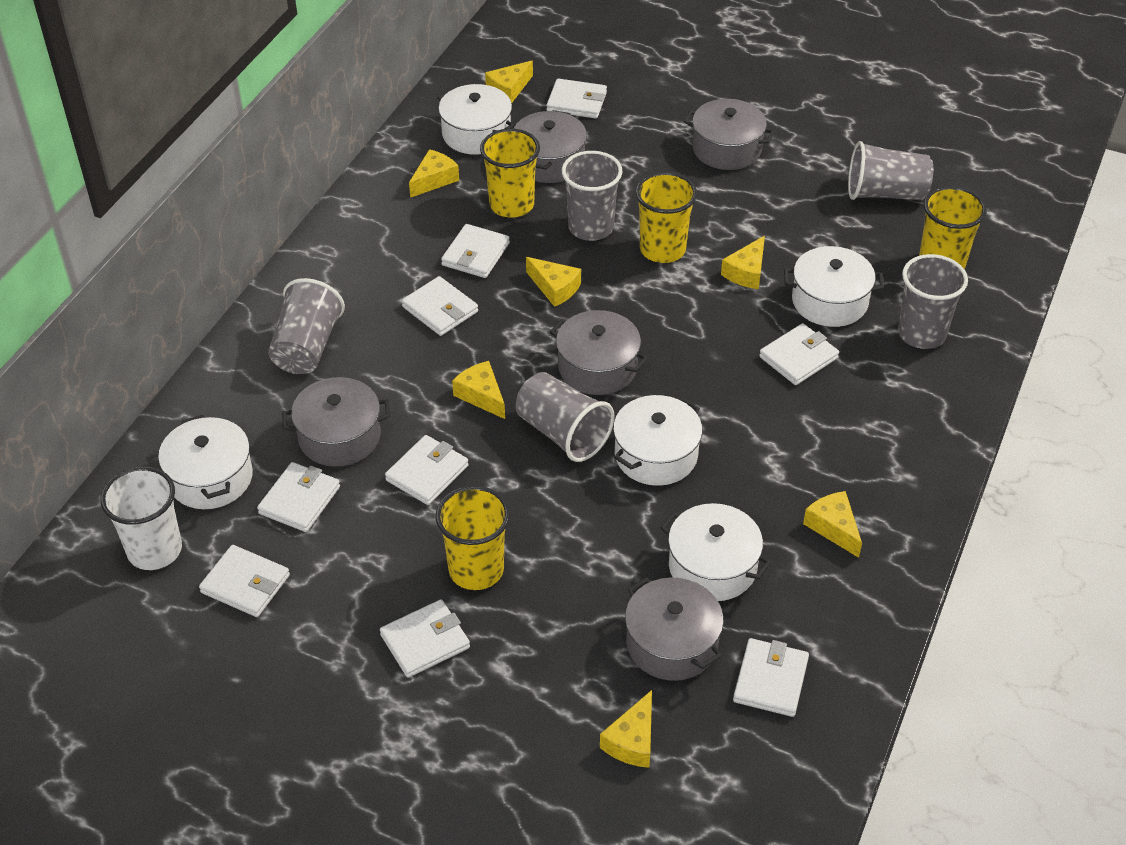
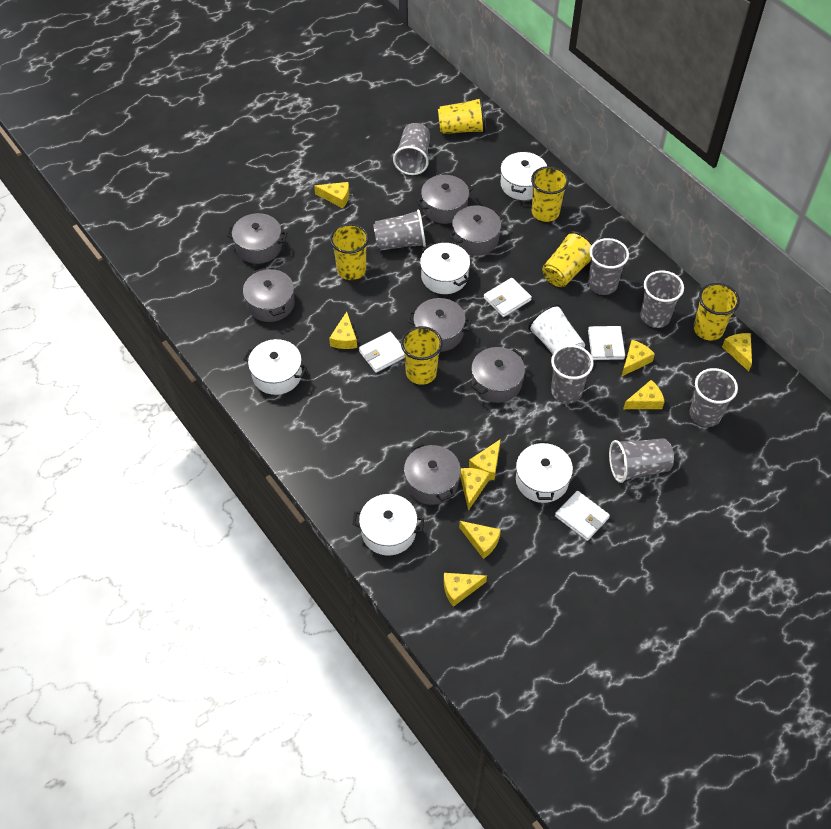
grey cup: [268,278,345,374] [515,372,615,462] [562,151,622,241] [848,141,933,200] [898,254,968,349] = 5 -> [373,209,426,250] [393,123,430,175] [551,345,593,403] [588,238,629,295] [609,438,674,483] [640,270,684,328] [690,368,738,427] = 7
grey pot: [282,377,390,467] [514,110,587,183] [550,310,648,395] [625,577,724,681] [684,99,775,170] = 5 -> [226,213,287,264] [243,268,295,322] [404,443,461,505] [407,298,471,352] [417,175,473,224] [449,205,504,256] [471,347,525,403] = 7
white wallet: [199,545,290,617] [257,462,340,532] [380,600,470,678] [385,435,469,505] [402,276,478,336] [441,224,510,278] [547,78,607,119] [733,638,809,717] [759,323,839,385] = 9 -> [359,331,405,373] [484,278,532,317] [555,491,610,541] [588,326,625,360] = 4
yellow cheese: [409,149,459,198] [452,361,505,419] [485,61,533,103] [526,257,581,307] [600,690,652,768] [721,236,765,289] [803,491,862,558] = 7 -> [314,182,349,208] [329,312,357,349] [444,573,487,607] [459,521,501,559] [460,468,490,511] [469,439,501,480] [621,340,655,377] [623,380,665,409] [722,333,752,372] = 9
yellow cup: [436,486,510,590] [480,128,540,217] [635,172,697,263] [919,186,987,269] = 4 -> [330,224,369,280] [401,326,443,385] [438,97,485,134] [531,166,569,222] [542,231,593,287] [694,283,740,340] = 6

